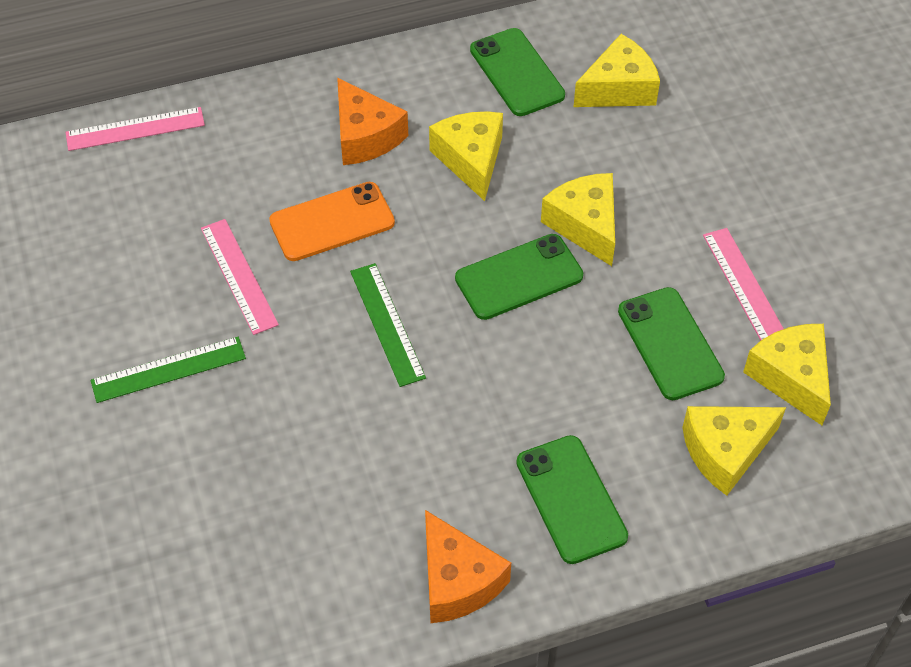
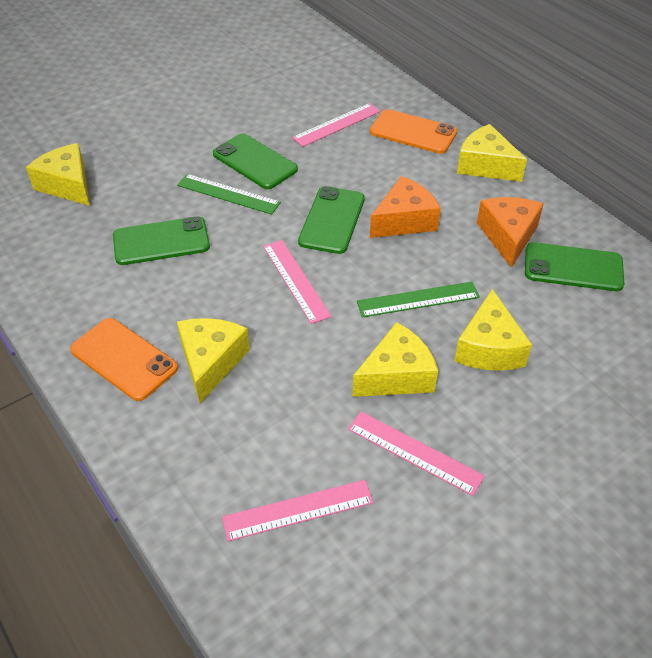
orange phone: [269,182,395,261] = 1 -> [70,318,178,401] [370,109,457,154] = 2
pink ruler: [66,107,205,151] [201,219,279,335] [703,228,784,341] = 3 -> [222,480,374,541] [263,240,332,324] [292,103,381,147] [348,411,485,496] = 4

